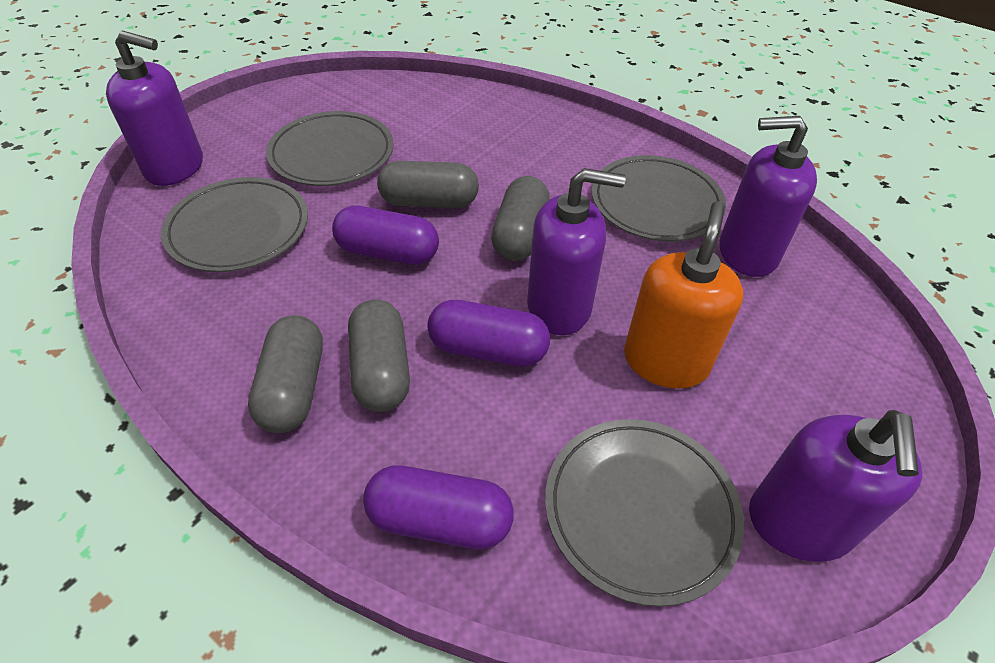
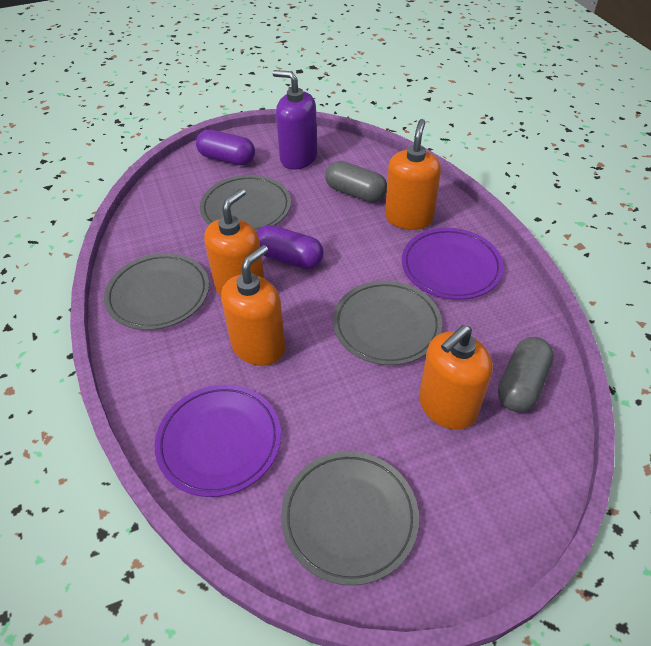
grey capsule: [248,315,323,433] [348,300,410,412] [377,161,479,208] [491,176,550,261] = 4 -> [325,161,387,203] [498,337,554,412] = 2
orange soap dispenser: [624,201,743,389] = 1 -> [204,188,264,296] [221,245,285,366] [385,119,441,230] [419,325,493,430] = 4
purple capsule: [332,205,439,265] [363,465,514,549] [427,300,550,367] = 3 -> [196,130,255,165] [256,225,324,269] = 2
purple plate: none = 0 -> [155,384,281,497] [402,228,504,300] = 2
purple soap dispenser: [106,31,203,186] [527,168,626,335] [720,116,817,277] [749,410,923,562] = 4 -> [273,70,317,170] = 1

